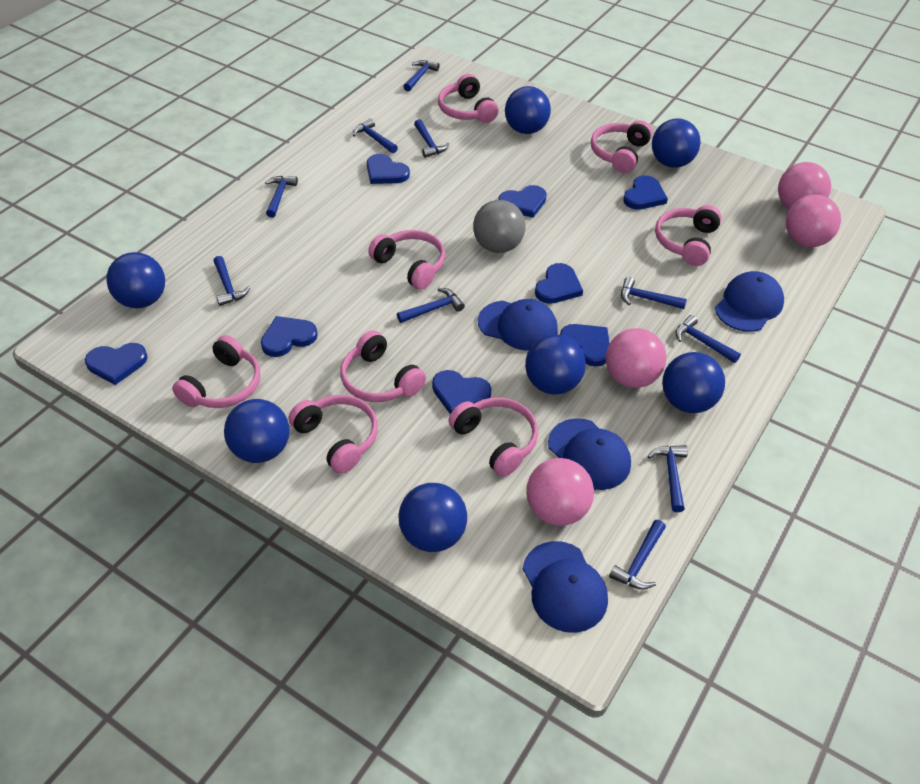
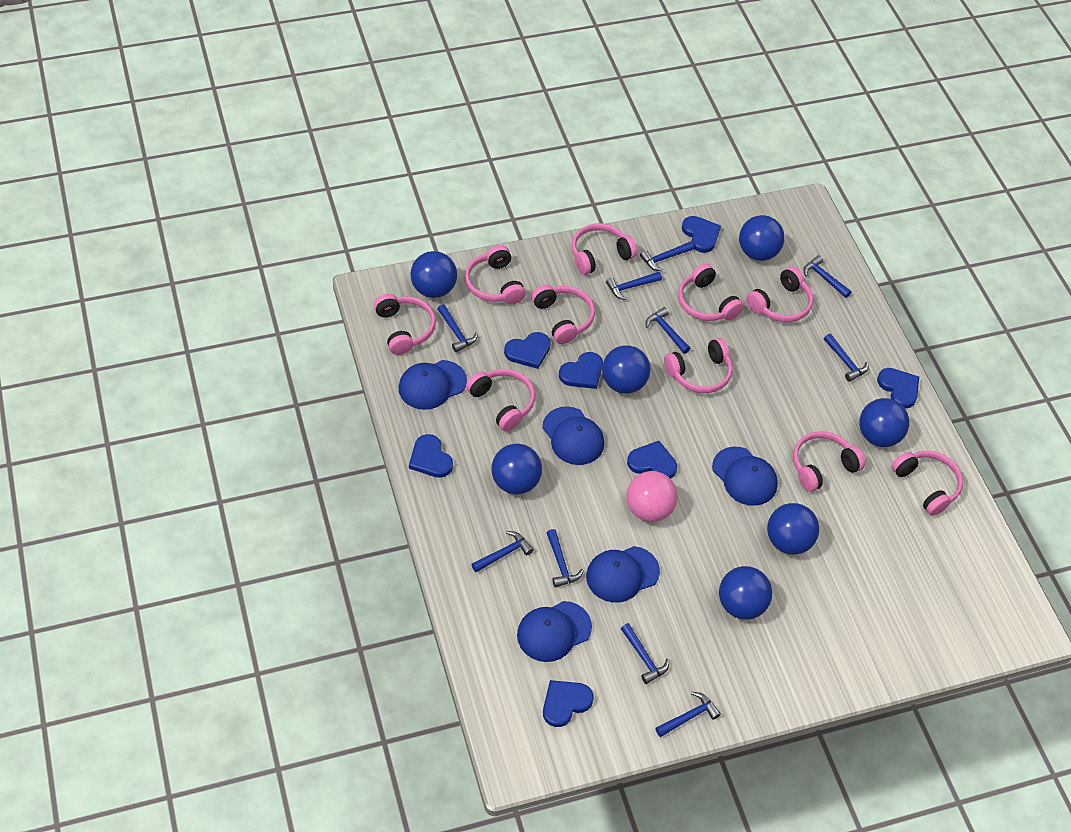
blue cap: [478,299,558,351] [523,541,608,633] [548,418,631,490] [715,271,784,332] = 4 -> [399,360,467,410] [517,601,592,662] [542,406,604,465] [586,546,660,603] [712,446,778,506] = 5
blue heart: [85,343,148,385] [261,316,318,357] [367,154,410,184] [432,370,491,414] [498,185,547,218] [535,263,583,304] [560,324,610,366] [623,175,668,210] = 8 -> [409,434,453,478] [504,332,551,369] [543,680,594,727] [559,352,603,389] [627,441,677,479] [682,216,721,253] [877,368,919,409] = 7
grey ball: [473,200,526,253] = 1 -> none = 0
pink ball: [526,458,594,526] [606,328,666,388] [778,162,831,209] [786,194,841,247] = 4 -> [627,471,678,522] = 1
pink headphones: [172,335,260,408] [289,395,378,474] [340,331,426,402] [368,230,445,290] [438,74,499,123] [448,398,538,477] [591,120,652,173] [655,205,722,266] = 8 -> [374,294,436,355] [465,245,526,304] [466,369,535,431] [531,285,595,344] [572,223,637,275] [664,338,733,393] [678,264,744,321] [746,267,813,322] [793,431,865,492] [891,451,963,516] = 10

